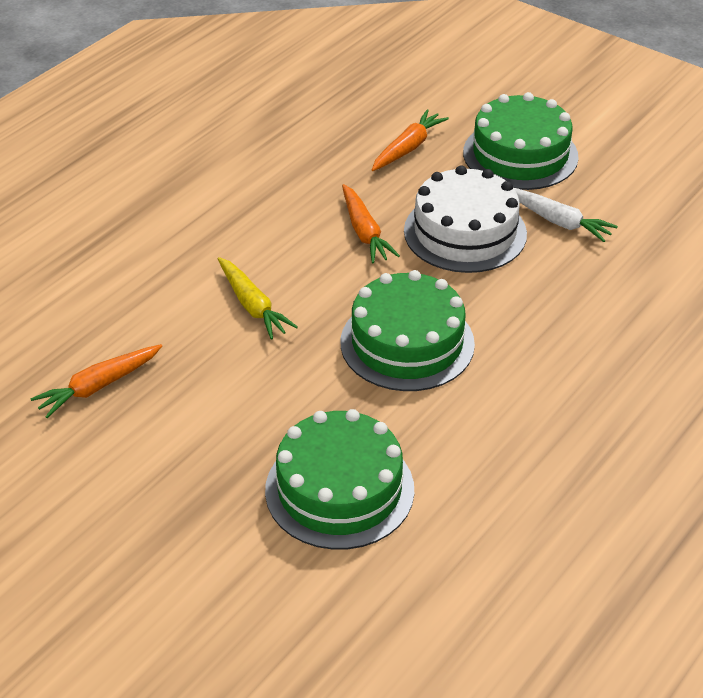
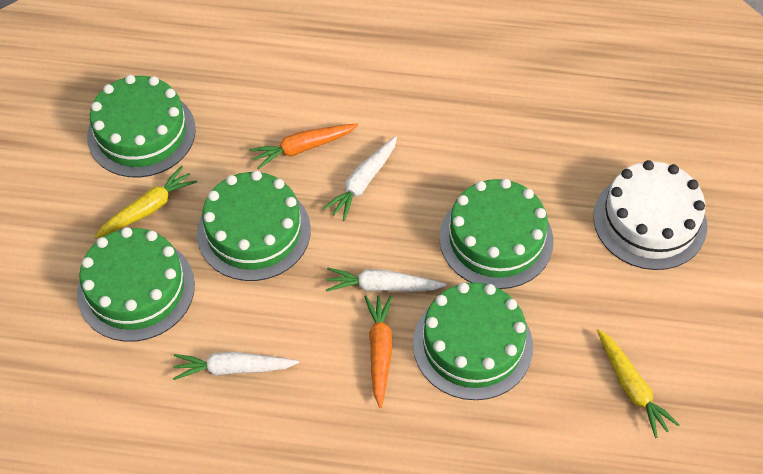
green cake: [265,409,414,550] [341,270,475,391] [463,92,579,190] = 3 -> [77,227,195,342] [87,75,196,178] [197,171,311,281] [413,282,533,400] [439,178,553,289] = 5
orange carrot: [30,344,162,418] [342,184,400,263] [372,109,449,171] = 3 -> [249,123,358,169] [365,295,392,408] = 2
white carrot: [514,188,618,242] = 1 -> [173,352,299,380] [322,136,397,221] [326,268,447,292] = 3
yellow carrot: [218,257,298,340] = 1 -> [95,166,197,239] [597,329,680,438] = 2

